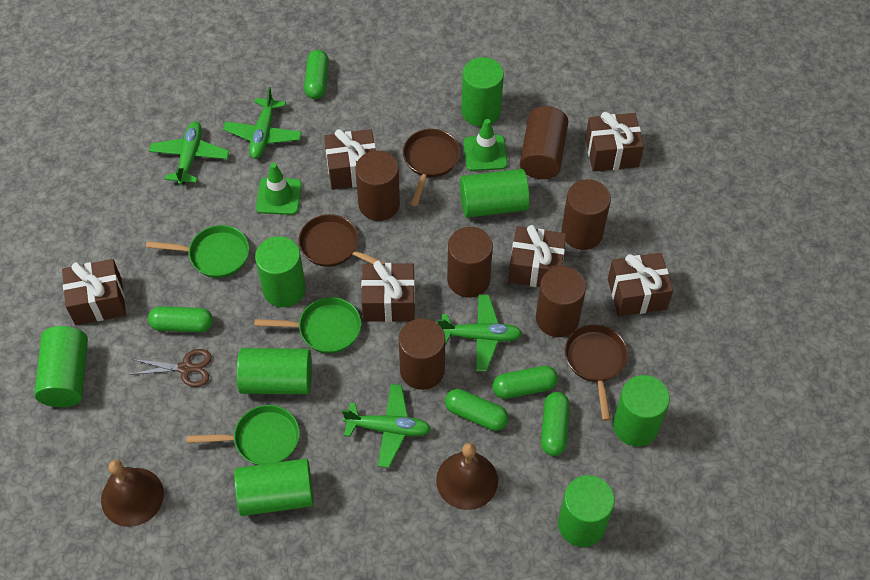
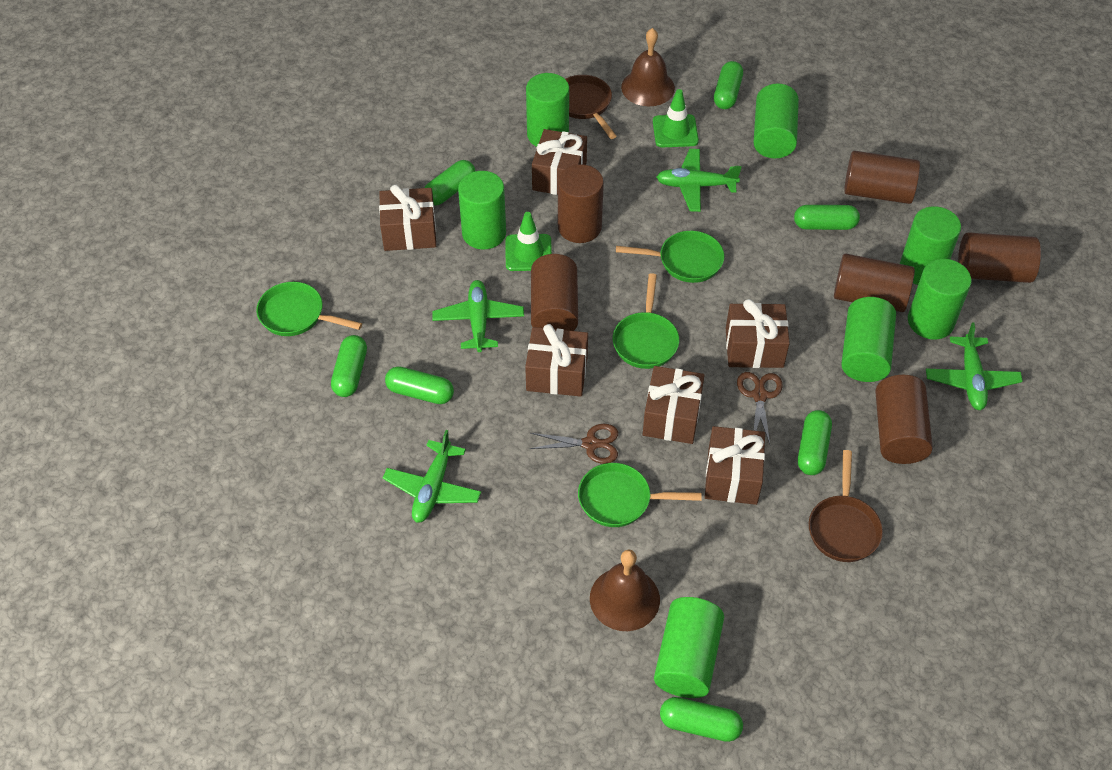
brown pan: [298,214,385,267] [403,129,460,206] [565,325,628,421] = 3 -> [565,75,617,139] [809,450,883,562] = 2
brown scissors: [130,349,212,387] = 1 -> [529,424,618,464] [737,372,783,444] = 2
green capsule: [148,306,213,332] [304,50,329,99] [445,389,509,431] [492,366,558,399] [541,392,570,456] = 5 -> [331,335,367,397] [385,366,454,404] [424,160,475,206] [660,697,743,742] [714,61,743,109] [794,205,860,230] [798,410,832,475] = 7
green cylinder: [34,326,88,407] [234,458,314,516] [237,348,312,394] [255,236,306,307] [460,169,530,218] [461,57,504,127] [558,475,615,547] [613,375,670,447] = 8 -> [458,171,506,250] [526,73,569,147] [654,597,724,698] [754,84,799,158] [841,297,896,382] [900,206,961,285] [908,259,971,340] = 7
green pan: [146,225,249,278] [187,405,300,465] [254,297,361,353] = 3 -> [256,282,362,336] [578,463,702,527] [613,273,679,369] [616,231,724,283] = 4

